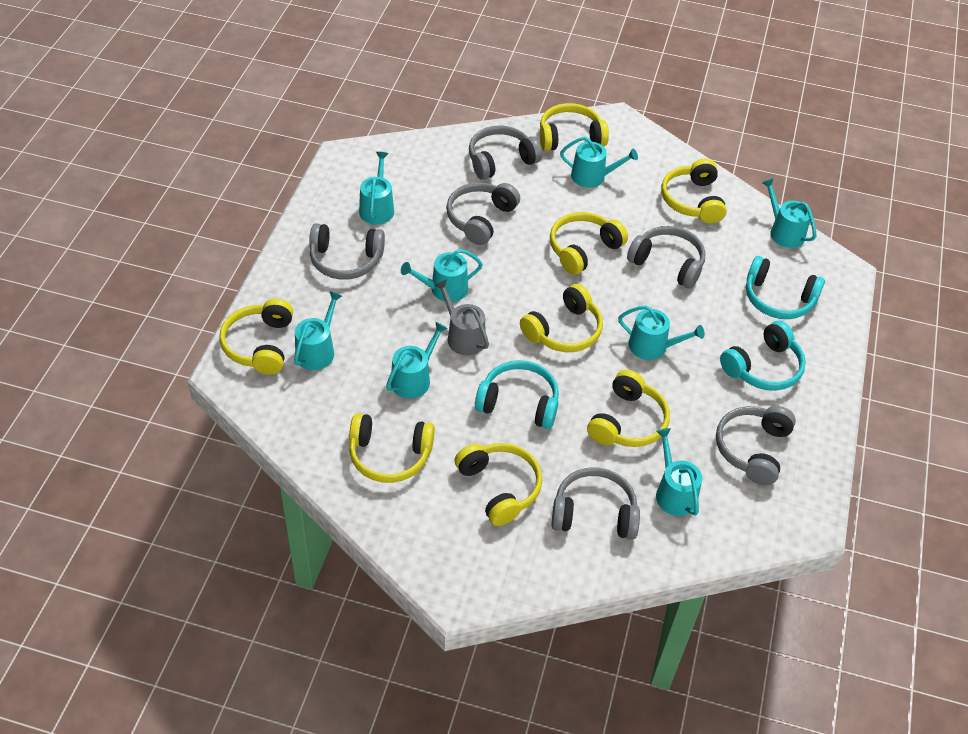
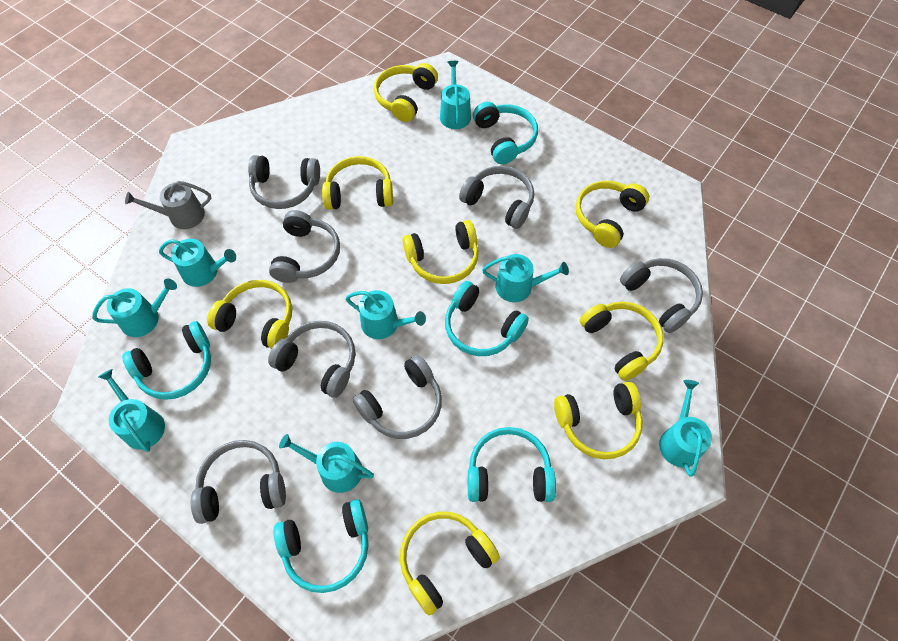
grey headphones: [309,223,385,280] [446,182,520,245] [469,126,542,180] [551,467,640,540] [627,226,706,289] [716,406,796,485] = 6 -> [191,440,286,524] [248,155,320,209] [268,321,355,398] [269,210,340,283] [353,355,442,439] [459,166,534,229] [620,258,703,333] = 7
turquoise headphones: [475,360,559,429] [720,321,806,391] [746,256,825,319] = 3 -> [122,321,211,400] [274,499,369,593] [445,281,529,356] [468,427,556,502] [473,102,538,164] = 5

